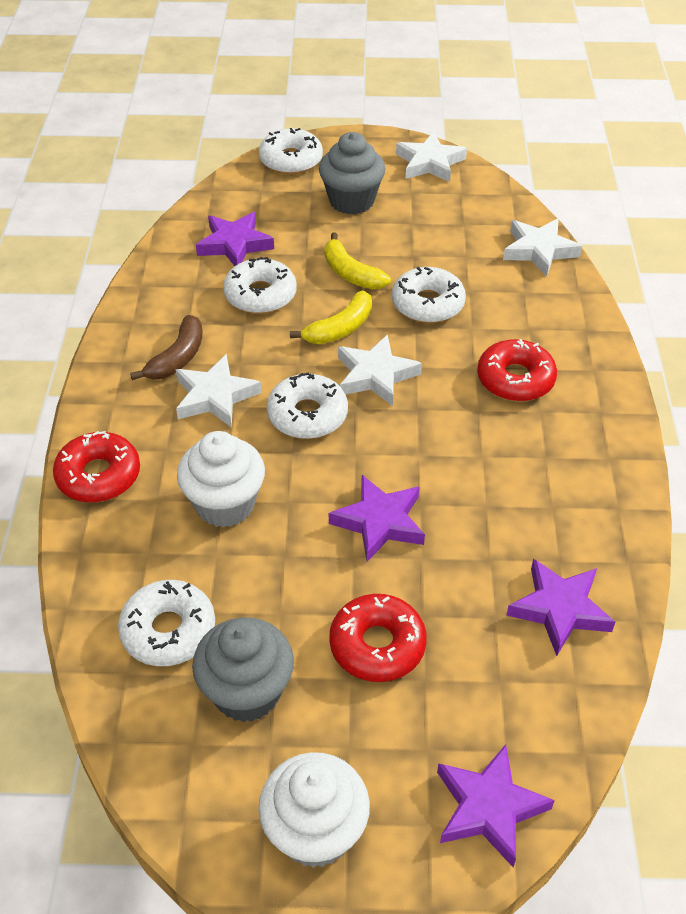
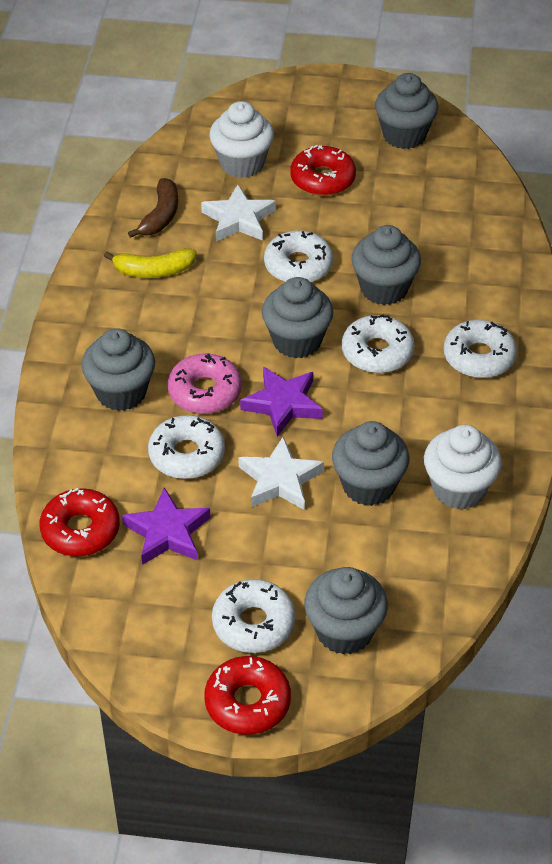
grey cupcake: [192,617,294,722] [319,132,386,215] = 2 -> [81,328,155,411] [262,277,333,359] [304,567,388,655] [332,421,410,506] [351,225,421,305] [375,73,438,149] = 6
pink donut: none = 0 -> [167,353,242,414] = 1
purple star: [196,212,274,266] [329,475,425,562] [437,744,555,867] [506,559,615,656] = 4 -> [122,487,210,565] [240,367,323,436] = 2
white star: [176,354,262,428] [338,334,422,406] [396,132,467,182] [503,219,582,277] = 4 -> [201,185,276,242] [238,436,324,510] = 2
yellow banana: [290,290,372,344] [325,233,391,289] = 2 -> [104,248,196,278] = 1

